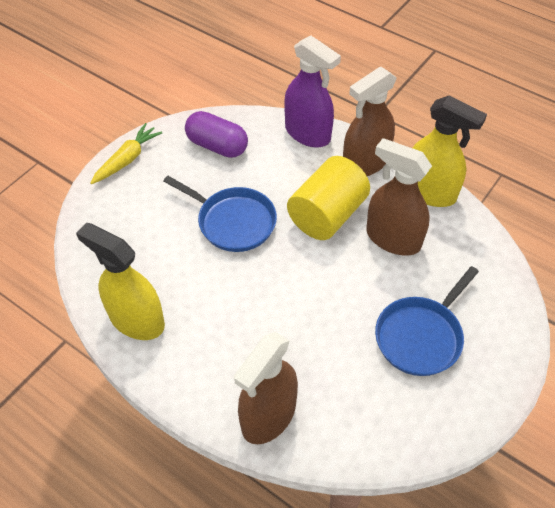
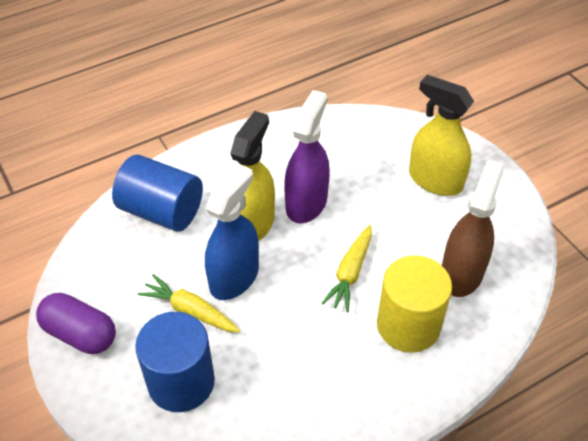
blue cylinder: none = 0 -> [112,155,203,232] [135,312,215,412] = 2
blue pan: [163,176,277,252] [375,266,479,376] = 2 -> none = 0
blue spray bottle: none = 0 -> [205,164,259,300] = 1
brown spray bottle: [234,332,298,444] [343,67,397,176] [366,138,432,255] = 3 -> [442,159,504,297] = 1
yellow carrot: [90,123,162,184] = 1 -> [138,274,240,332] [322,225,372,312] = 2

